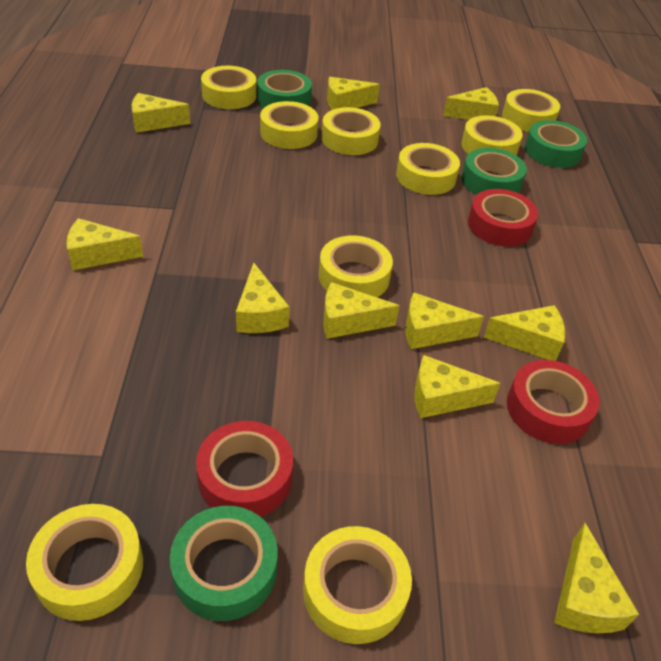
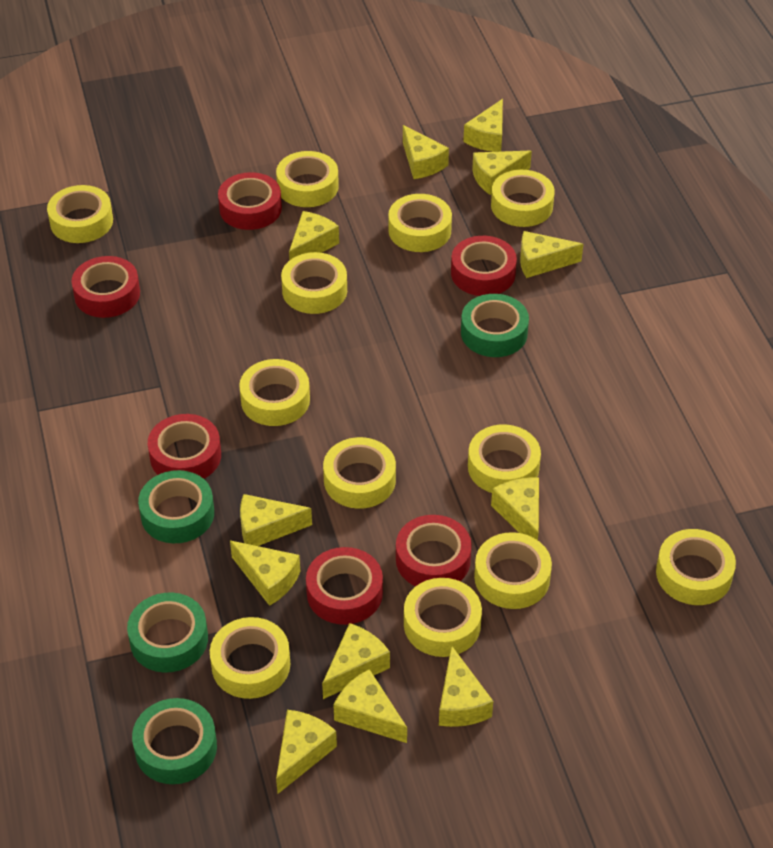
red tape: [196,421,293,517] [468,189,538,246] [507,360,600,444] = 3 -> [72,256,140,318] [148,414,221,479] [218,172,282,230] [306,547,383,625] [396,515,472,586] [451,236,517,296] = 6
yellow cheese: [66,218,143,271] [132,93,190,133] [236,262,290,333] [323,282,400,339] [327,77,380,110] [405,293,484,349] [414,355,501,418] [443,87,499,120] [483,305,565,361] [554,523,639,633] = 10 -> [230,541,300,606] [240,494,312,546] [276,710,337,794] [289,211,339,261] [322,623,390,699] [333,669,407,743] [403,125,449,179] [439,645,493,727] [463,99,503,152] [472,151,532,195] [491,478,539,540] [520,231,583,278] = 12
yellow tape: [26,504,143,621] [201,66,256,109] [260,101,318,149] [303,526,412,644] [319,235,393,297] [322,107,381,155] [396,143,460,195] [461,115,523,156] [502,89,560,132] = 9 -> [47,185,113,243] [210,617,290,699] [239,359,310,426] [276,151,339,207] [281,252,347,314] [323,437,396,509] [388,194,452,252] [404,578,482,657] [468,425,541,493] [474,532,552,609] [491,170,555,227] [656,529,736,605] = 12

